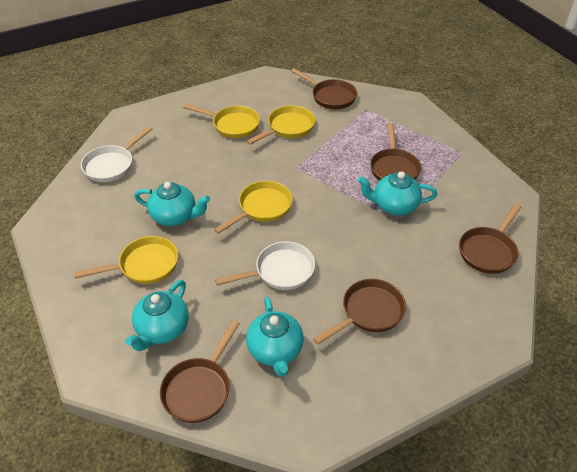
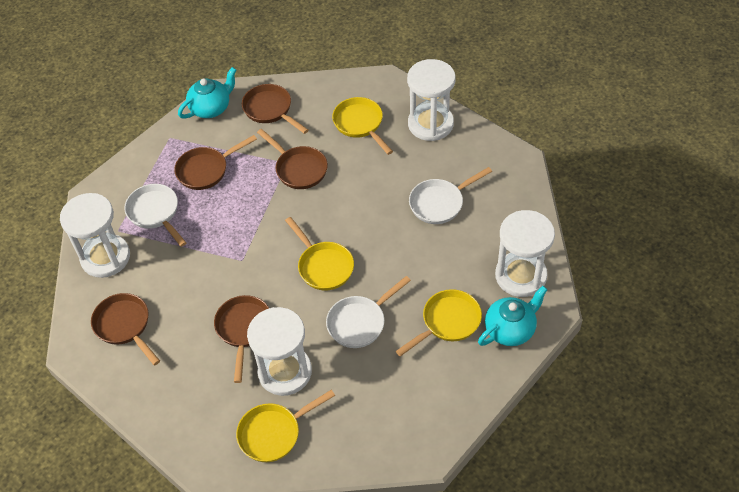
turquoise teapot: [125,280,189,351] [134,182,210,226] [246,297,304,377] [358,171,437,215] = 4 -> [178,67,237,119] [478,286,548,346] = 2
white hourglass: none = 0 -> [60,193,130,278] [247,307,312,396] [407,59,455,141] [495,210,555,297] = 4
white pan: [81,126,152,182] [215,241,315,290] = 2 -> [124,184,186,247] [326,276,411,348] [409,167,492,224] = 3

